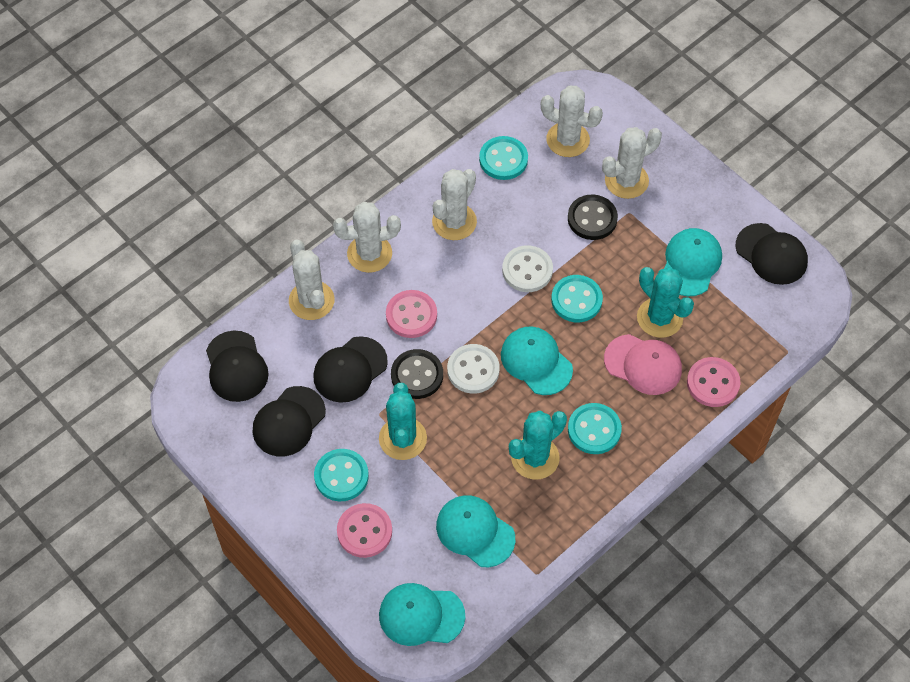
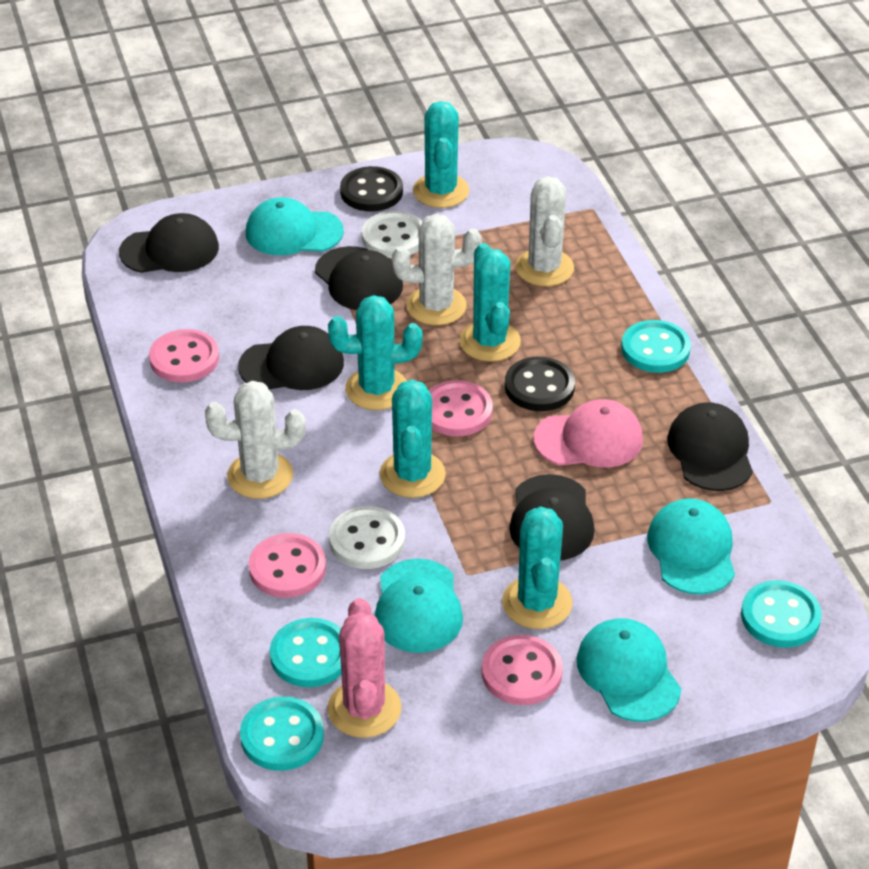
black cap: [206,331,269,402] [253,386,326,456] [313,336,388,403] [736,223,808,285] = 4 -> [119,213,219,273] [238,326,344,390] [315,246,403,310] [509,474,594,560] [667,402,753,491] = 5
pink button: [337,503,392,558] [386,290,437,338] [687,357,741,407] = 3 -> [149,329,219,383] [249,533,326,598] [428,380,493,436] [482,635,563,705] = 4
pink cactus: none = 0 -> [327,598,401,738] = 1
turquoise cactus: [379,383,427,460] [509,411,567,480] [637,267,694,338] = 3 -> [328,295,423,410] [380,380,446,498] [413,101,469,208] [459,243,521,362] [502,506,572,629] = 5
white cactus: [289,239,335,320] [333,202,401,273] [432,169,477,240] [541,85,603,157] [602,127,662,199] = 5 -> [205,381,305,499] [392,214,482,325] [515,176,574,286] = 3

